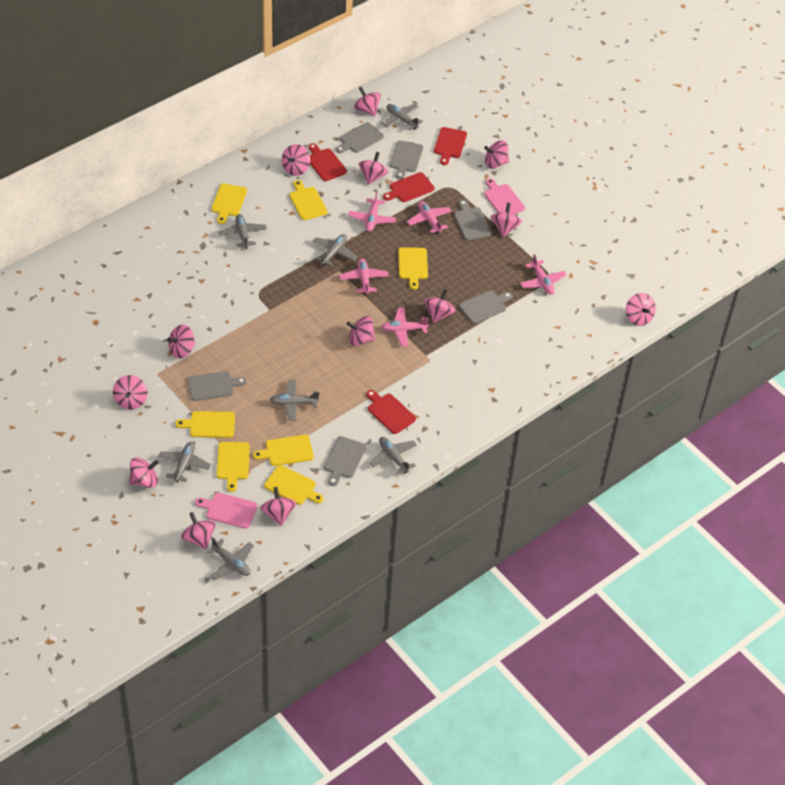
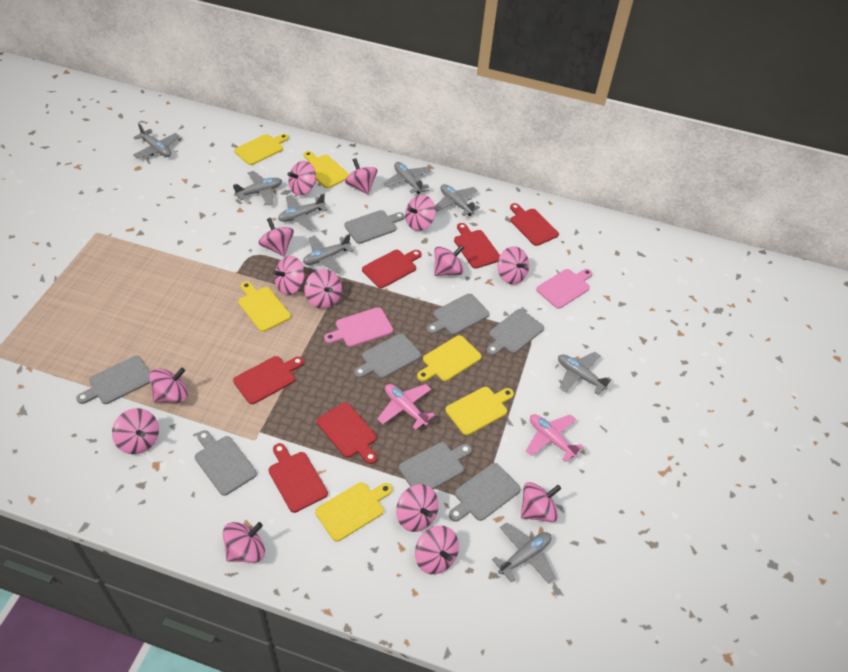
grey cutting board: [187,371,247,401] [324,436,366,486] [336,122,384,153] [390,141,423,179] [454,200,491,240] [459,290,513,324] = 6 -> [76,356,150,404] [195,430,257,496] [344,210,404,244] [354,333,421,379] [399,442,472,489] [427,294,490,335] [449,463,520,522] [487,309,544,355] = 8
grey plane: [158,442,211,482] [206,537,254,580] [218,214,267,249] [270,380,319,421] [313,234,357,266] [369,437,417,475] [383,104,423,130] = 7 -> [133,123,179,158] [233,171,282,205] [278,194,328,230] [303,234,354,273] [384,162,431,194] [435,184,480,216] [492,522,555,584] [558,352,612,395] = 8
pink plane: [339,259,389,295] [348,191,396,232] [381,307,429,346] [407,201,452,233] [520,254,566,295] = 5 -> [377,384,435,430] [526,414,583,462] = 2
pink spinning top: [113,375,148,409] [129,457,159,488] [167,325,195,358] [181,512,216,549] [260,487,296,526] [282,144,310,176] [347,316,375,346] [354,86,381,116] [358,152,388,185] [424,289,456,323] [484,140,509,169] [491,203,522,237] [626,293,656,326] = 13 -> [112,408,159,454] [149,368,188,402] [223,522,265,563] [258,218,294,257] [273,256,305,295] [287,161,316,196] [304,269,342,309] [345,158,377,195] [396,484,439,532] [405,195,436,231] [415,526,459,574] [434,245,464,276] [498,246,529,285] [521,482,561,522] = 14
red cutting board: [309,143,347,181] [366,390,416,434] [383,172,435,202] [434,127,467,165] = 4 -> [233,356,304,404] [269,443,328,513] [317,402,377,464] [362,250,421,288] [454,223,500,269] [510,203,559,246] = 6
yellow cutting board: [175,411,235,438] [211,183,247,224] [217,442,250,492] [253,435,314,466] [264,465,323,505] [289,180,328,220] [398,247,428,289] = 7 -> [234,134,289,165] [238,282,291,332] [303,151,349,188] [315,482,392,542] [417,335,482,381] [446,387,514,435] = 6

